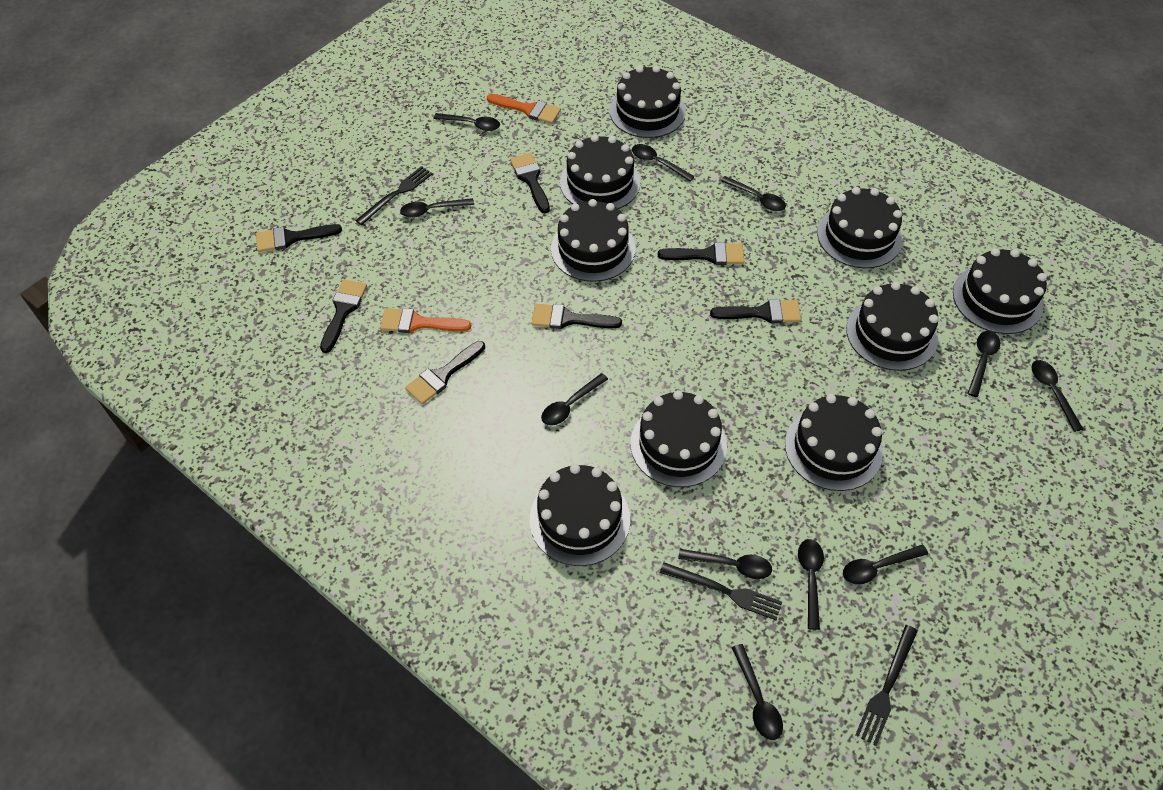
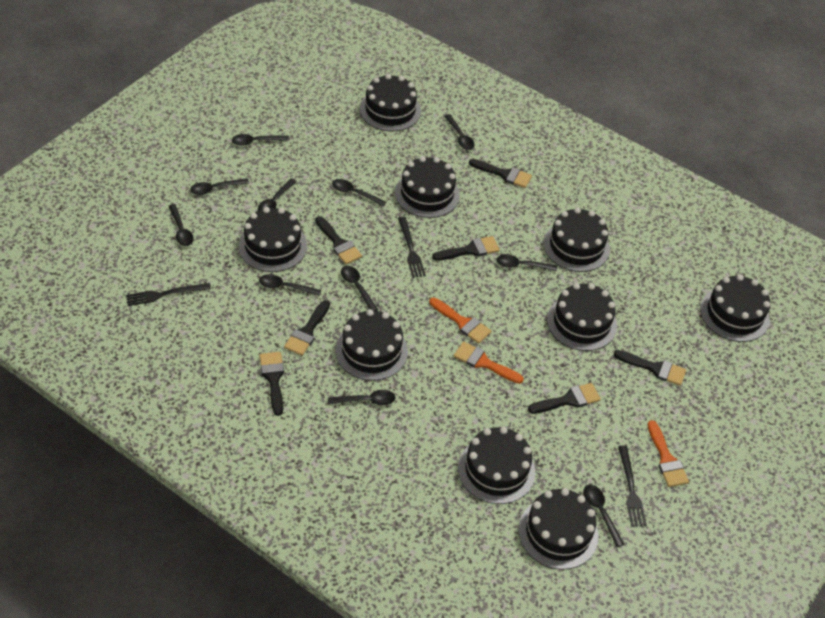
orange brush: [380,308,471,333] [487,94,561,124] = 2 -> [429,298,491,344] [454,342,524,384] [647,420,689,487] = 3

